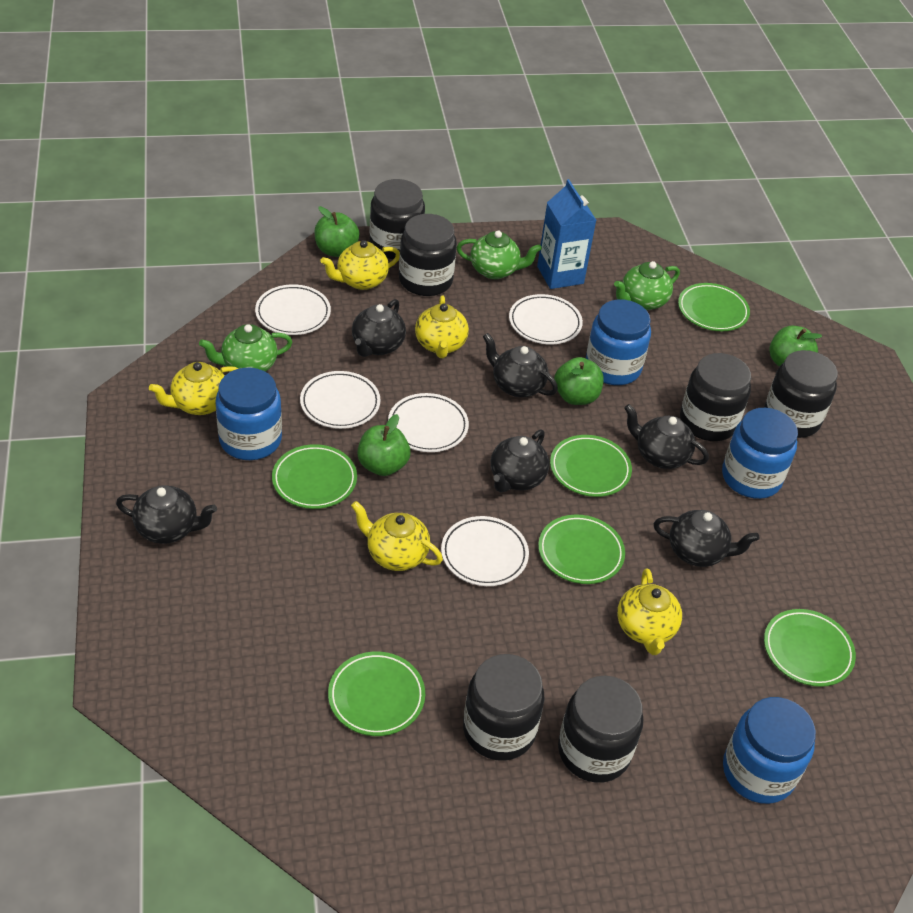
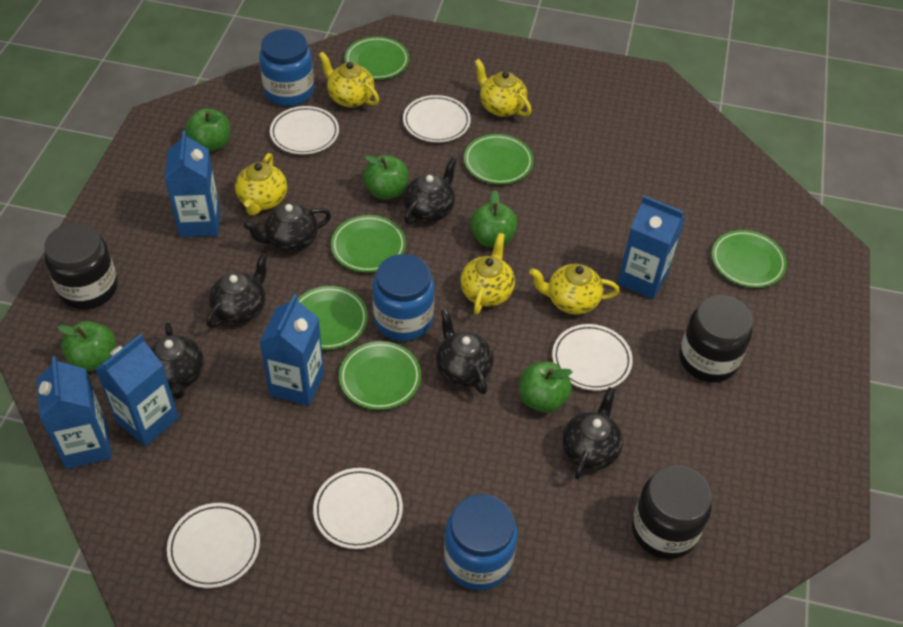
black jar: [369,179,425,259] [399,214,457,296] [463,654,545,761] [558,676,643,783] [680,353,751,441] [764,350,838,438] = 6 -> [44,223,118,309] [632,465,712,559] [679,295,753,383] = 3
blue carton: [537,179,597,289] = 1 -> [37,356,112,469] [95,334,179,446] [165,131,220,237] [260,294,324,406] [617,196,685,299] = 5
blue jar: [215,368,282,460] [586,299,651,385] [722,408,798,499] [723,697,816,804] = 4 -> [259,29,314,106] [373,254,434,341] [444,494,518,590] = 3
green apple: [314,206,359,257] [357,414,411,476] [554,357,604,405] [769,326,822,367] = 4 -> [57,321,116,371] [185,108,230,152] [363,155,408,199] [470,190,517,247] [519,362,573,413] = 5
green teapot: [199,324,292,372] [457,230,542,279] [614,261,680,310] = 3 -> none = 0

